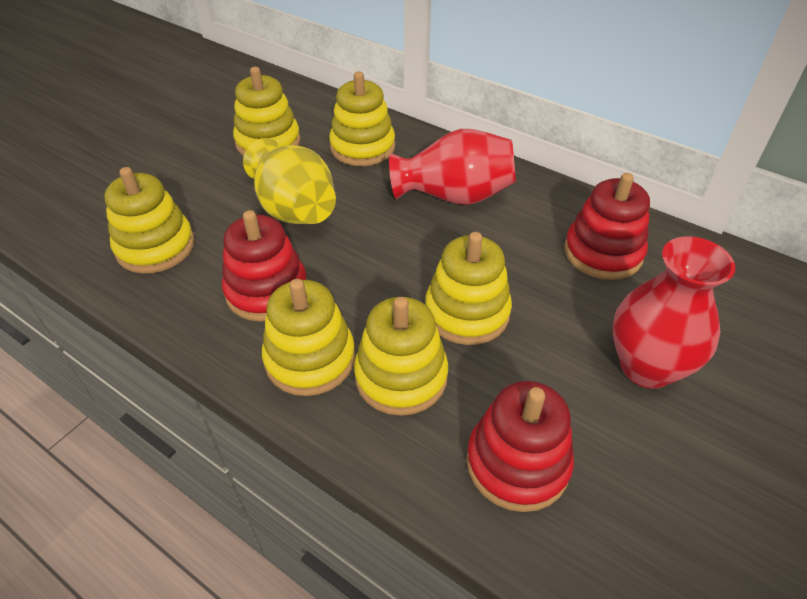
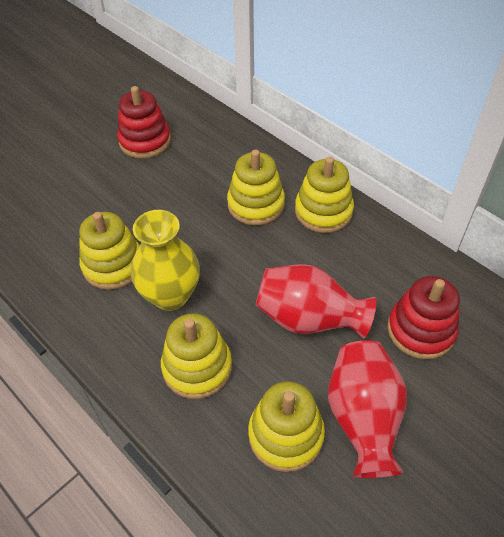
red stacking toy: [222,210,307,322] [466,381,574,512] [564,173,650,280] = 3 -> [117,86,171,158] [387,276,460,359] = 2
yellow stacking toy: [104,167,195,274] [233,67,300,156] [262,279,355,396] [329,71,395,166] [354,297,448,416] [425,232,512,345] = 6 -> [79,212,140,290] [161,313,232,399] [227,150,285,225] [248,381,325,472] [295,157,354,233] = 5

